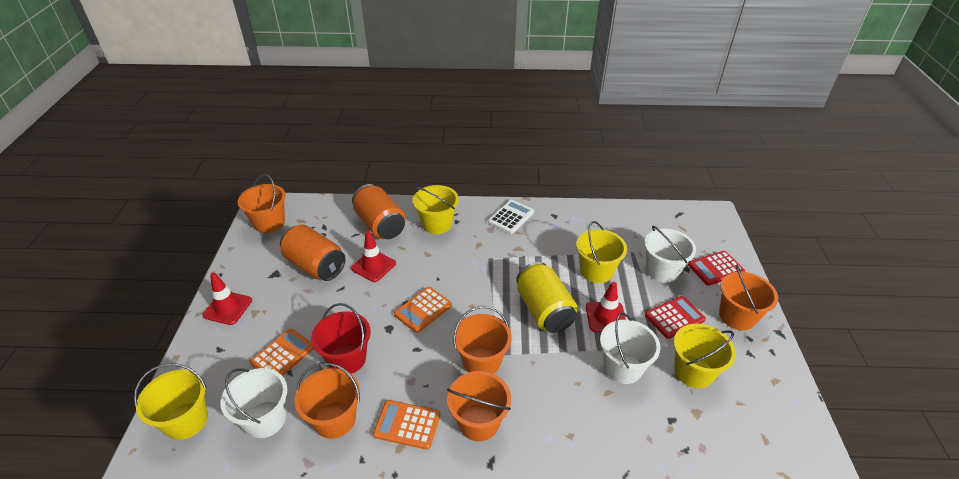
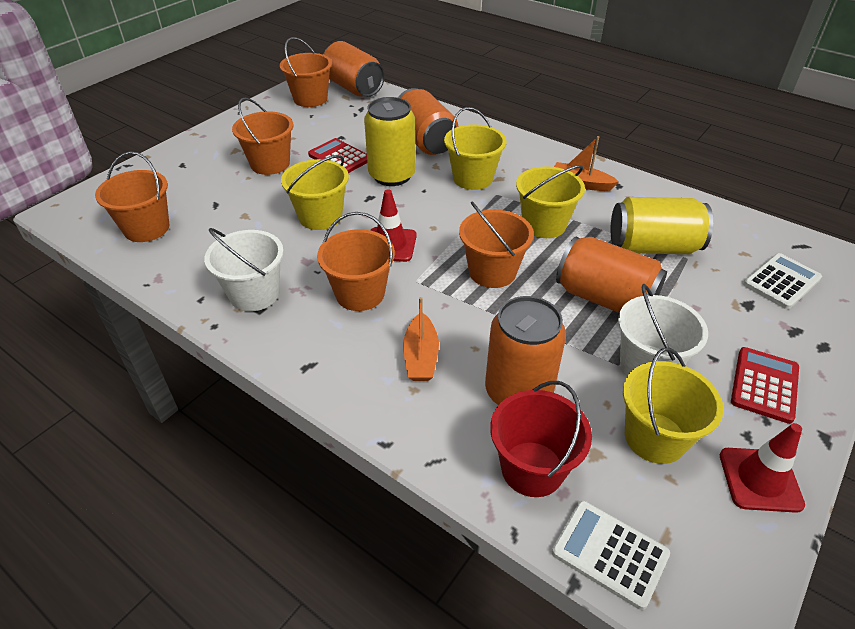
orange boat: none = 0 -> [403,297,439,381] [554,136,619,191] = 2
orange calculator: [250,329,314,376] [373,400,440,450] [394,287,452,333] = 3 -> none = 0
orange can: [280,224,346,281] [352,184,406,239] = 2 -> [323,41,385,97] [398,88,458,155] [485,296,566,405] [556,237,667,313] = 4
red traffic cone: [203,272,252,325] [351,231,396,282] [586,282,626,332] = 3 -> [370,189,417,262] [720,423,805,513] = 2
white bucket: [220,368,288,438] [600,313,661,384] [644,226,696,283] = 3 -> [204,228,284,311] [618,284,708,376] = 2
white calculator: [488,200,534,234] = 1 -> [552,501,670,610] [743,253,822,309] = 2
yellow can: [516,262,577,333] = 1 -> [364,97,416,186] [611,197,713,254] = 2

